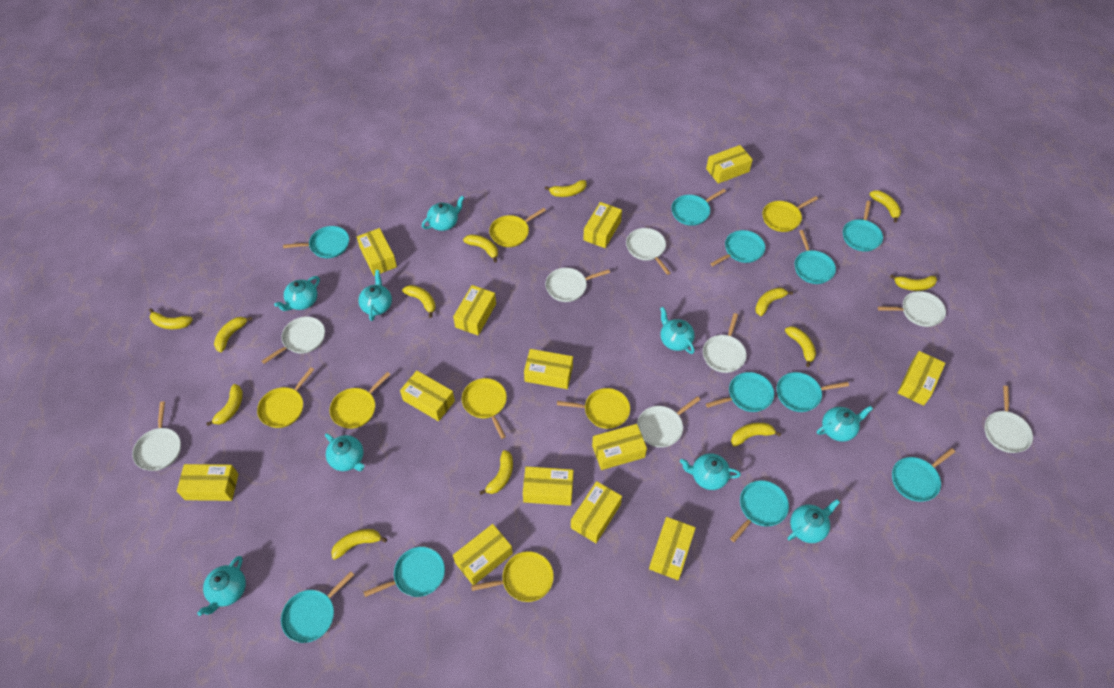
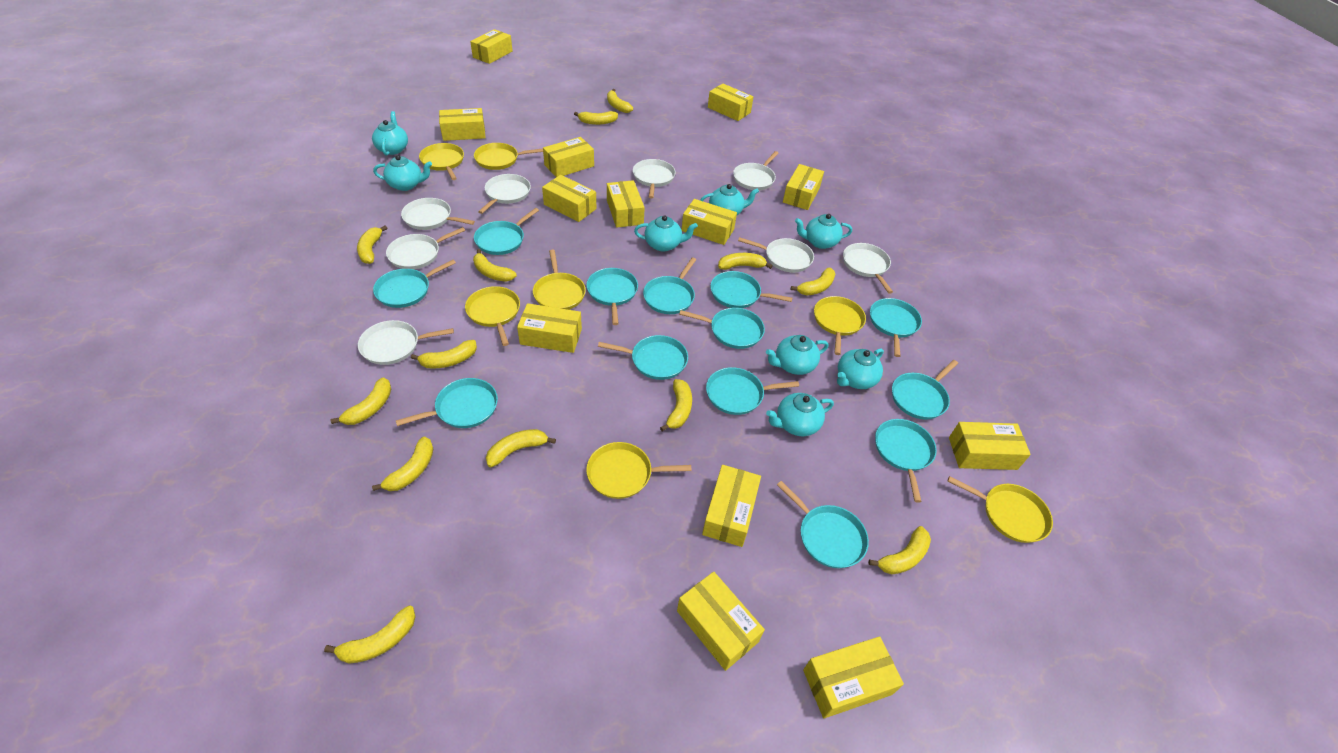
turquoise pan: [281,572,354,643] [283,226,349,258] [364,547,445,597] [671,189,726,226] [706,372,774,412] [710,230,765,266] [730,480,789,542] [777,372,849,412] [794,230,836,284] [843,201,883,252] [892,448,955,502] = 11 -> [373,260,456,308] [396,378,498,428] [474,208,539,255] [586,268,638,325] [598,335,688,380] [643,258,696,314] [679,308,765,349] [706,367,799,415] [711,271,792,308] [777,481,869,568] [870,298,922,357] [875,419,937,503] [892,360,958,420] = 13
turquoise teapot: [197,556,246,616] [274,276,320,311] [325,433,364,471] [358,270,392,321] [422,196,464,231] [660,307,695,354] [680,453,741,490] [788,499,840,543] [817,406,873,442] = 9 -> [372,111,408,156] [373,155,432,191] [634,215,698,252] [700,184,759,215] [766,335,828,375] [766,393,834,436] [795,214,852,249] [837,349,884,389] = 8

